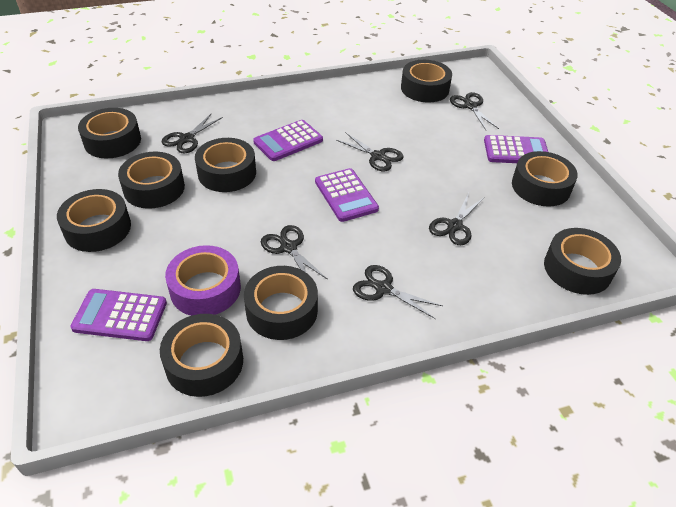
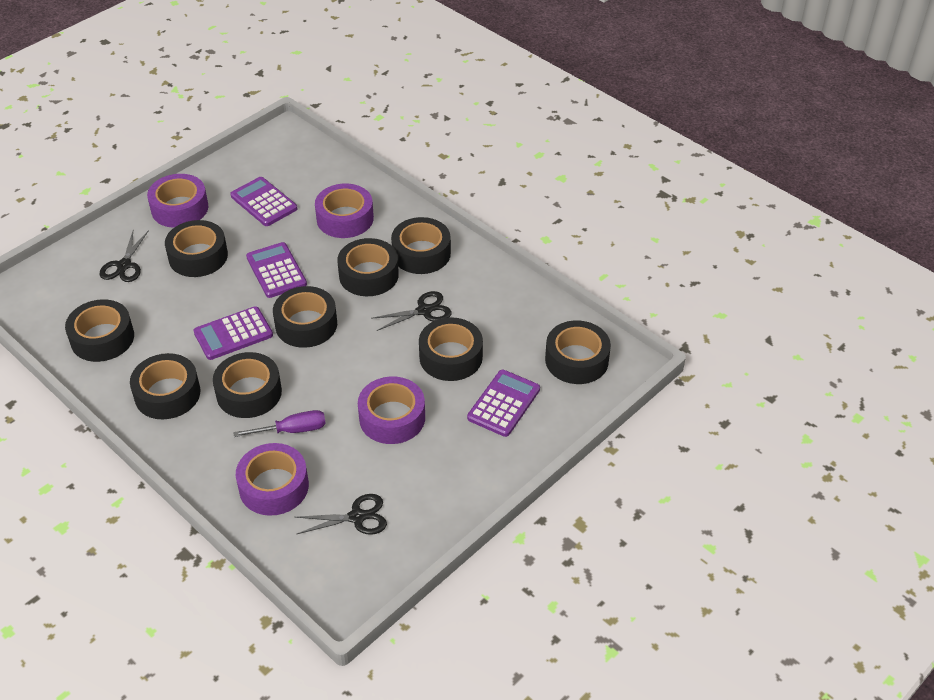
black scissors: [162,113,223,154] [261,225,328,280] [336,132,404,171] [353,265,443,319] [429,193,484,245] [450,92,499,130] = 6 -> [100,230,149,282] [295,494,387,535] [371,291,452,331] = 3
purple screwdriver: none = 0 -> [233,410,326,437] = 1
purple tape: [165,245,241,316] = 1 -> [147,174,208,228] [236,443,309,516] [315,184,374,238] [358,377,425,444] = 4

